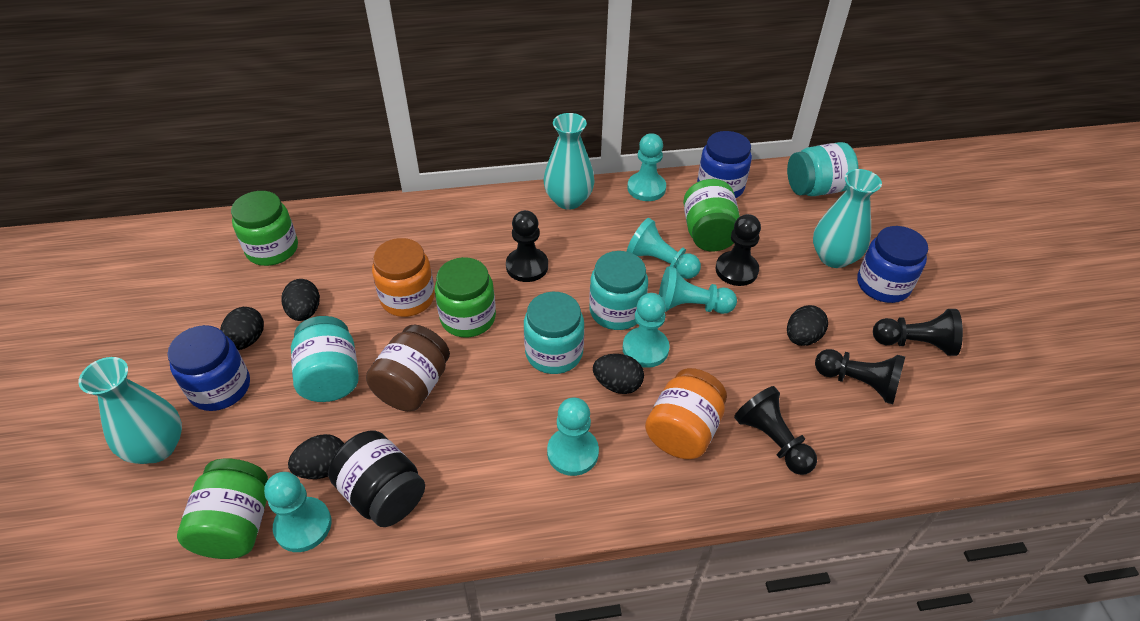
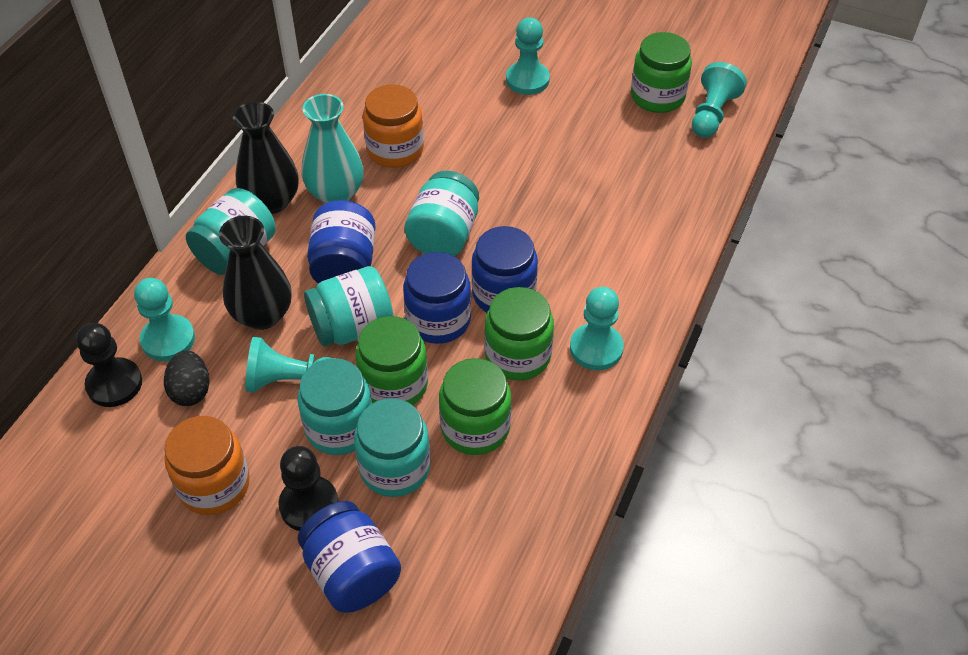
black egg: [220,307,264,350] [281,279,320,321] [288,434,344,479] [593,354,644,394] [787,305,828,346] = 5 -> [164,350,210,406] = 1
black jar: [328,430,425,527] = 1 -> none = 0
black pawn: [506,210,548,282] [716,214,761,286] [734,386,817,475] [815,349,905,404] [873,309,963,356] = 5 -> [76,323,142,407] [278,446,339,531] = 2
black vase: none = 0 -> [219,216,292,330] [233,102,299,214] = 2
blue jar: [167,325,250,411] [697,131,752,198] [857,226,928,303] = 3 -> [298,501,401,613] [307,200,376,283] [403,252,471,344] [471,226,538,312] = 4
brown jar: [366,325,450,411] = 1 -> none = 0
turquoise jar: [291,316,359,402] [524,292,584,374] [589,251,648,330] [787,142,859,196] = 4 -> [186,188,276,275] [297,358,372,455] [304,266,393,347] [354,398,431,497] [405,171,479,256] = 5
turquoise pawn: [264,472,331,552] [547,398,599,476] [623,293,670,368] [627,133,666,201] [627,218,701,279] [659,266,737,314] = 6 -> [134,278,195,361] [245,337,331,393] [506,17,550,95] [570,287,624,370] [692,62,747,138] = 5
turquoise vase: [78,357,182,464] [544,113,595,210] [813,169,882,268] = 3 -> [302,94,364,203] = 1

